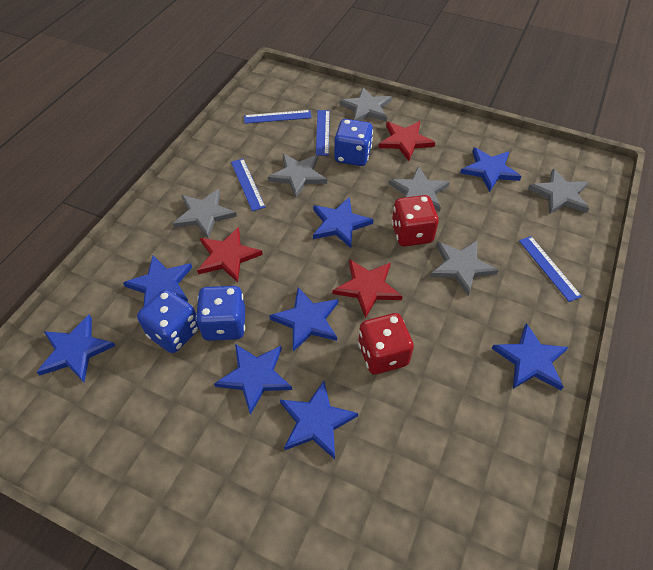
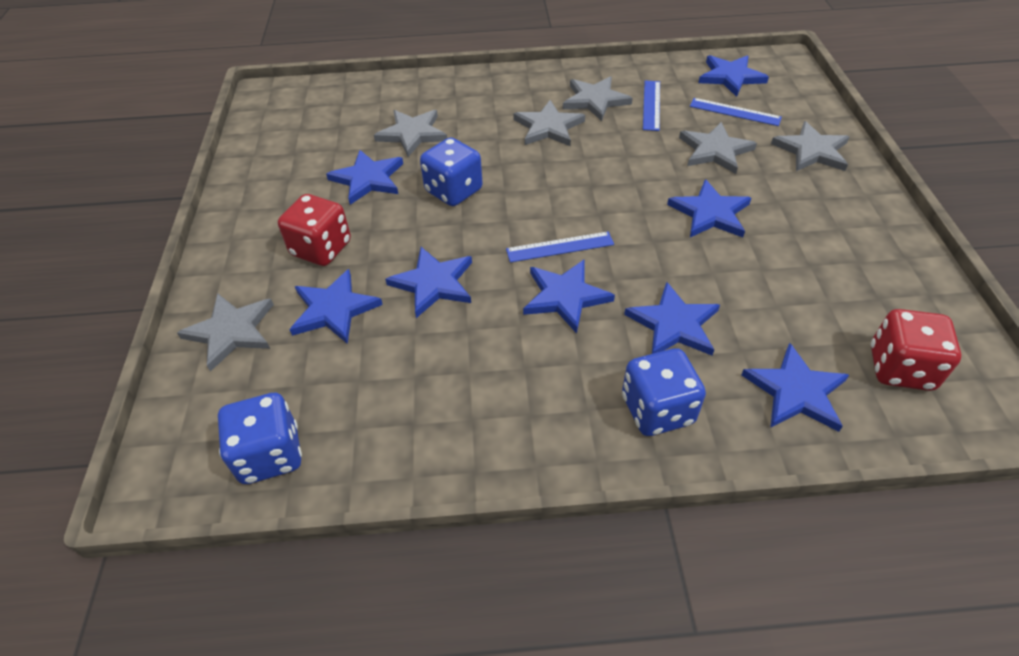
blue ruler: [231,159,265,211] [244,110,312,124] [316,110,330,156] [519,236,582,302] = 4 -> [506,231,614,263] [643,80,660,131] [690,98,782,126] = 3
red star: [197,227,263,282] [333,259,403,318] [379,121,435,161] = 3 -> none = 0

